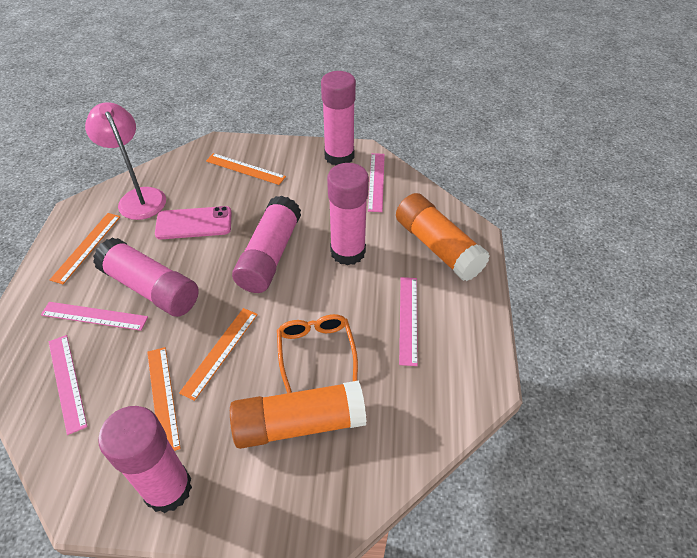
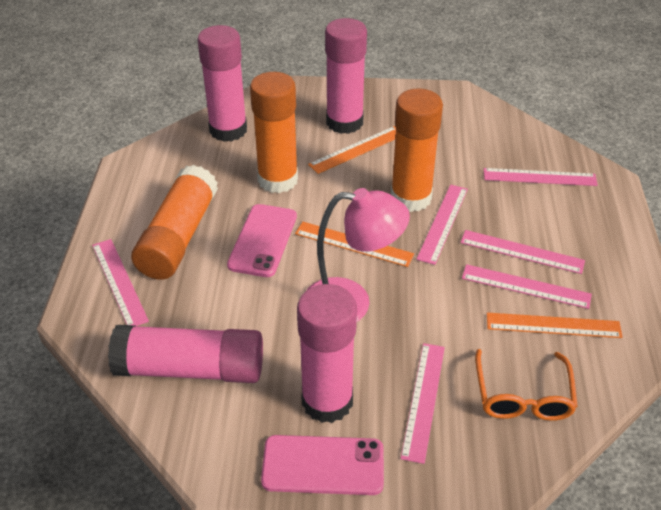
orange glue stick: [230,381,367,449] [396,193,490,281] = 2 -> [131,165,218,280] [250,72,298,193] [391,89,443,212] = 3
orange ruler: [50,213,120,284] [147,347,181,451] [179,308,258,401] [206,153,286,185] = 4 -> [295,222,414,267] [308,126,396,174] [487,313,623,338] = 3
pink glue stick: [93,237,199,317] [98,406,192,513] [232,196,301,293] [321,71,356,165] [327,163,369,265] = 5 -> [108,325,263,383] [197,25,247,142] [297,284,357,423] [325,18,367,134] = 4
pink phone: [155,206,232,239] = 1 -> [227,204,297,277] [261,435,384,495] = 2
pink ruler: [41,302,148,331] [49,335,88,435] [368,153,385,212] [399,277,418,366] = 4 -> [92,239,149,326] [401,343,445,464] [416,185,468,265] [460,230,585,274] [462,264,592,309] [484,168,598,186] = 6

